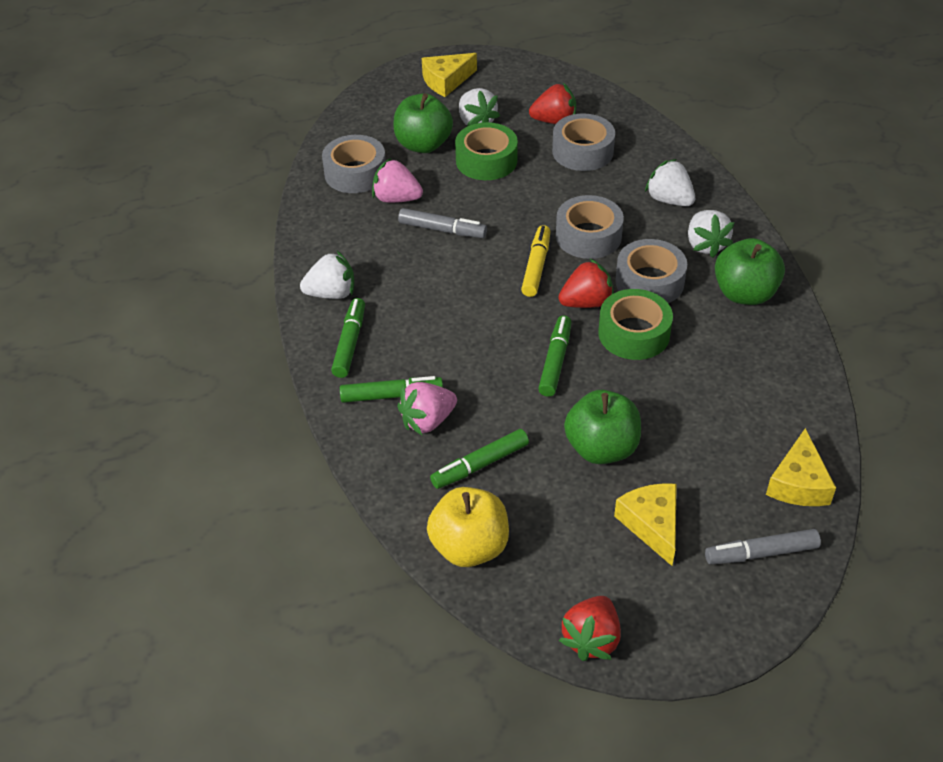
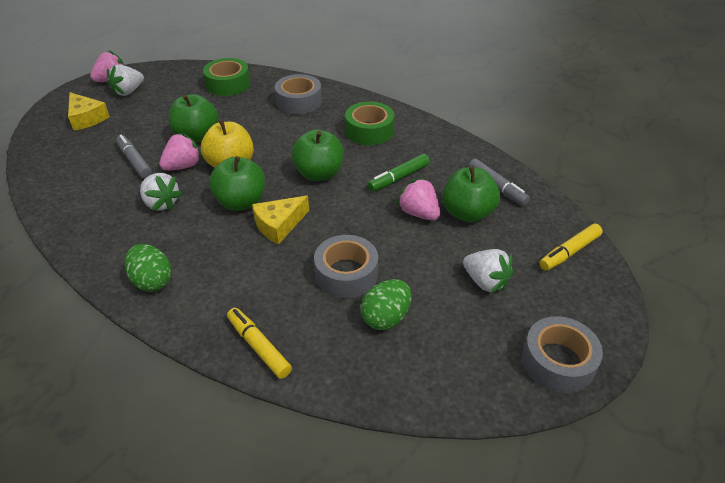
green apple: [393,93,453,153] [564,390,641,464] [715,238,785,305] = 3 -> [169,94,219,142] [209,156,265,211] [291,129,344,181] [442,166,500,222] = 4
green egg: none = 0 -> [125,244,172,292] [361,279,412,330] = 2
green marker: [331,298,365,378] [340,376,443,403] [430,429,529,489] [538,316,571,397] = 4 -> [367,154,430,192] = 1
grey tape: [322,135,386,193] [552,113,615,171] [556,195,624,259] [615,239,687,303] = 4 -> [275,74,322,114] [314,235,378,298] [522,316,603,393] = 3
pink strawberry: [372,158,423,203] [397,382,457,435] = 2 -> [90,50,125,82] [159,133,202,171] [396,178,440,221] = 3
red strawberry: [529,83,576,124] [558,259,614,308] [559,596,621,661] = 3 -> none = 0
white strawberry: [300,251,354,299] [459,88,500,127] [645,159,695,206] [688,210,735,258] = 4 -> [107,64,144,97] [140,173,182,211] [463,249,513,293] = 3
yellow cheese: [422,53,477,97] [614,483,677,566] [766,428,836,506] = 3 -> [68,92,110,131] [252,196,309,244] = 2
yellow marker: [521,225,550,297] = 1 -> [227,308,292,379] [539,224,603,271] = 2

